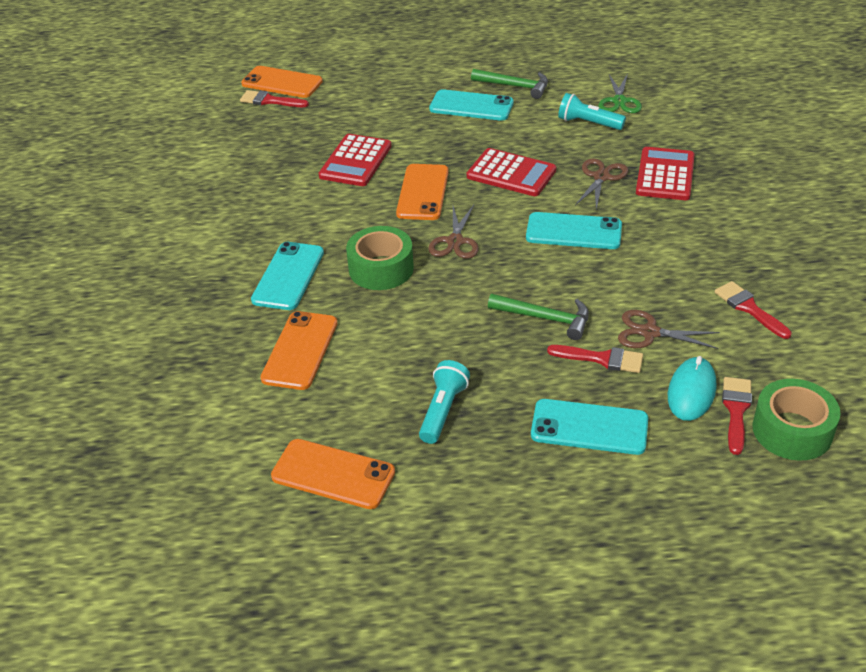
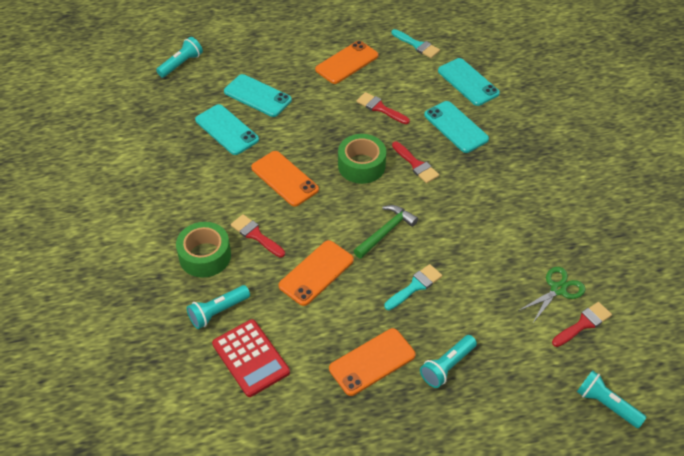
brown scissors: [428,205,479,259] [575,158,628,209] [618,310,720,349] = 3 -> none = 0
green hammer: [471,69,548,99] [488,294,589,340] = 2 -> [354,205,418,258] = 1
red calculator: [319,134,392,186] [467,148,556,196] [636,147,695,200] = 3 -> [212,319,290,397] = 1
turquoise brush: none = 0 -> [384,264,442,310] [392,29,440,58] = 2
turquoise flashlight: [419,360,470,444] [558,93,626,130] = 2 -> [156,37,203,78] [187,285,250,329] [420,335,477,388] [577,370,647,428] = 4
turquoise mouse: [668,356,716,421] = 1 -> none = 0

